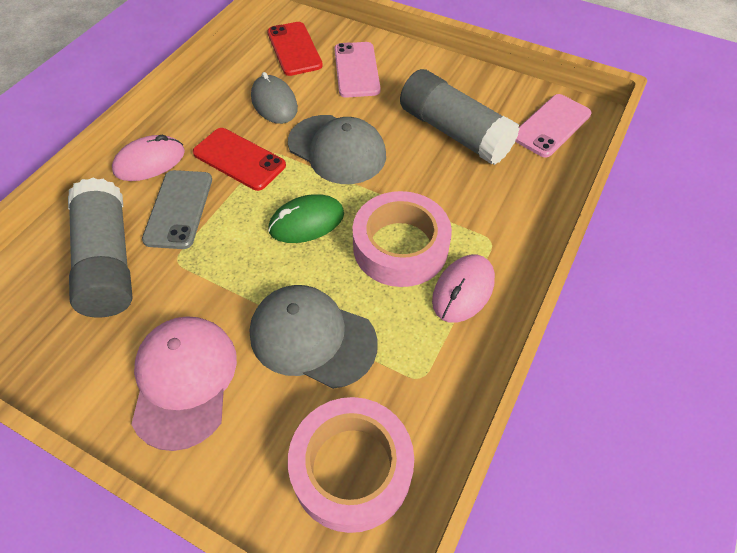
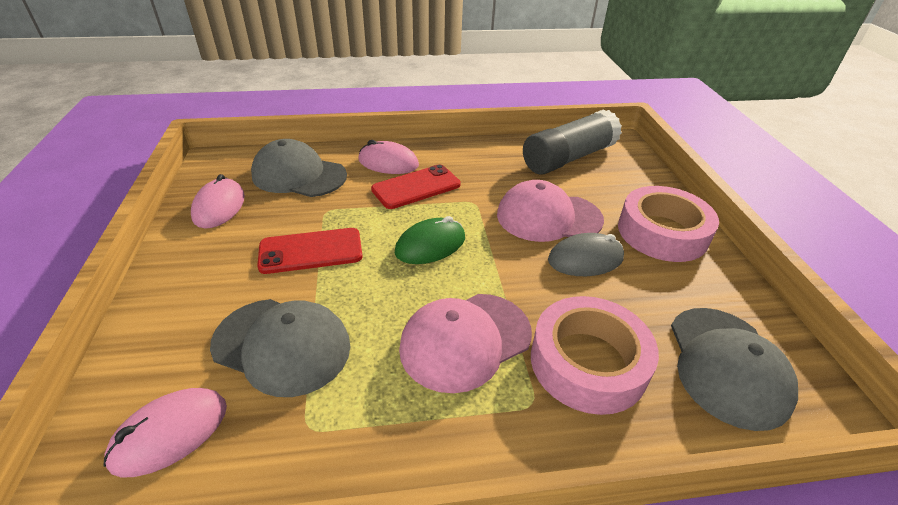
grey cap: [250,285,378,389] [288,115,386,184] = 2 -> [210,299,350,397] [251,139,347,197] [671,308,798,431] = 3
grey glue stick: [68,178,133,318] [400,69,520,165] = 2 -> [523,110,622,174] = 1
grey phone: [142,170,212,249] = 1 -> none = 0
pink cap: [131,316,237,451] = 1 -> [399,294,532,393] [497,180,604,242] = 2
pink mouse: [112,135,185,181] [432,255,495,323] = 2 -> [103,388,227,478] [191,174,245,228] [358,140,419,174] = 3
pink phone: [334,42,381,98] [515,94,592,157] = 2 -> none = 0

